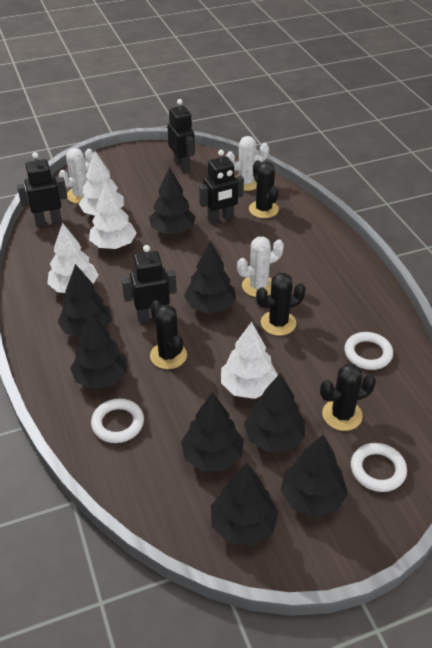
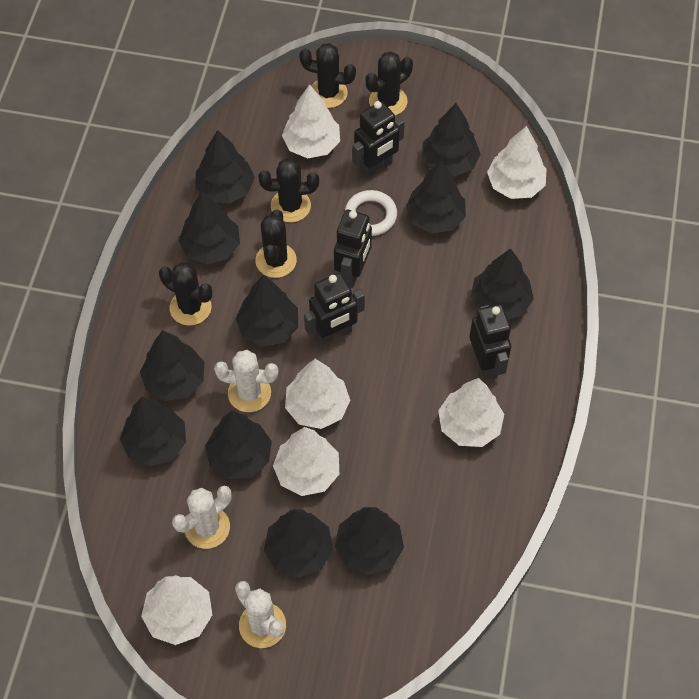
black cactus: [150,300,187,369] [249,161,279,218] [256,273,306,336] [320,364,376,431] = 4 -> [159,262,212,326] [256,209,297,278] [258,158,319,222] [299,43,356,108] [366,52,413,115] = 5
black tree: [57,264,112,337] [70,312,127,389] [149,167,195,234] [181,392,244,472] [184,241,236,313] [211,463,279,546] [244,373,305,452] [281,435,348,517] = 8 -> [120,397,186,467] [140,330,204,401] [179,191,240,264] [196,130,255,203] [205,411,272,479] [235,275,298,347] [264,510,333,578] [335,507,404,575] [406,161,466,233] [422,103,481,177] [471,248,534,319] = 11
white ring: [91,399,144,443] [344,332,393,370] [351,443,407,492] = 3 -> [345,190,397,236] = 1
white tree: [47,223,98,293] [79,151,124,216] [89,181,137,249] [221,322,278,399] = 4 -> [141,575,212,645] [273,427,339,496] [282,84,340,158] [285,359,350,429] [438,378,504,447] [487,126,547,199] = 6

